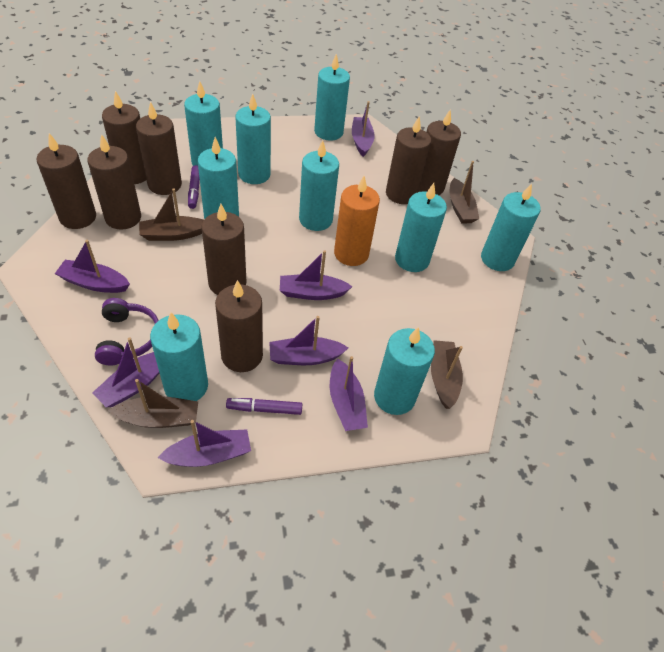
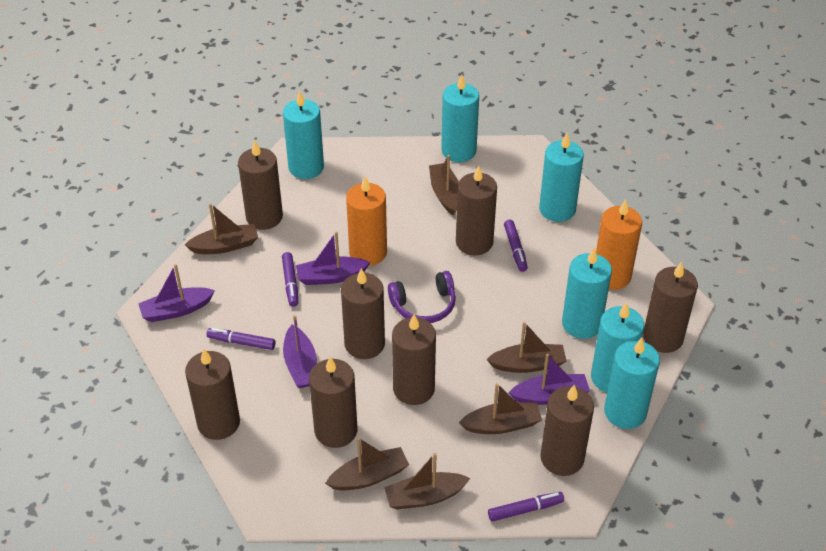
brown boat: [108,379,198,428] [139,188,204,241] [431,340,463,409] [450,161,479,224] = 4 -> [185,203,258,254] [325,438,409,491] [384,453,470,510] [429,155,459,216] [459,383,542,434] [486,322,567,373] = 6
orange candle: [334,176,380,266] = 1 -> [346,176,387,266] [596,199,642,290] = 2
purple boat: [55,240,130,293] [92,337,159,407] [158,420,251,467] [269,316,348,365] [280,250,352,300] [330,356,368,431] [352,101,375,157] = 7 -> [138,264,215,322] [283,315,317,388] [296,232,371,285] [509,354,590,405] = 4
purple marker: [188,165,200,209] [226,398,302,415] = 2 -> [207,328,275,350] [282,252,298,307] [488,492,564,522] [504,220,528,272] = 4
turquoise candle: [150,312,208,401] [184,81,223,166] [198,137,239,219] [235,93,271,184] [299,140,339,231] [314,54,350,141] [374,327,435,415] [395,183,447,272] [481,183,541,271] = 9 -> [283,90,324,179] [441,74,479,162] [539,133,584,222] [562,248,612,339] [591,302,644,393] [604,338,660,429] = 6

